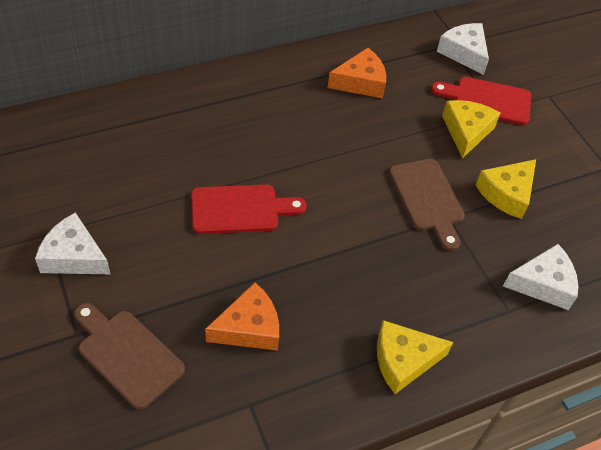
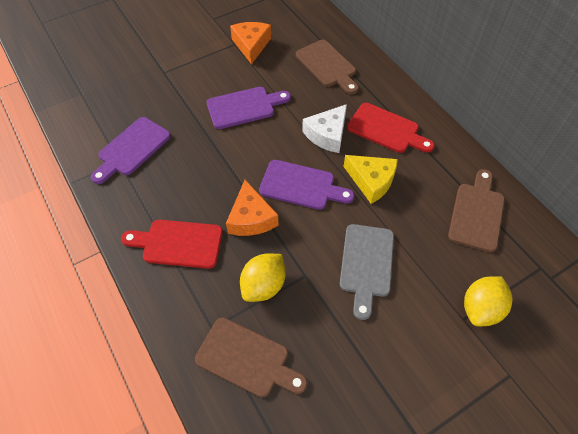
brown cutting board: [74,303,185,410] [389,159,465,251] = 2 -> [195,317,307,398] [296,40,359,94] [448,169,505,252] = 3
grey cutting board: none = 0 -> [340,224,394,320] = 1
purple cutting board: none = 0 -> [91,117,171,184] [206,87,291,129] [259,160,354,210] = 3
white cheese: [35,212,110,274] [437,23,489,75] [503,244,578,310] = 3 -> [302,104,347,153] = 1
yellow cheese: [377,320,454,394] [442,100,501,158] [475,159,536,219] = 3 -> [344,155,398,204] = 1
yellow lemon: none = 0 -> [240,253,286,302] [464,276,512,326] = 2

